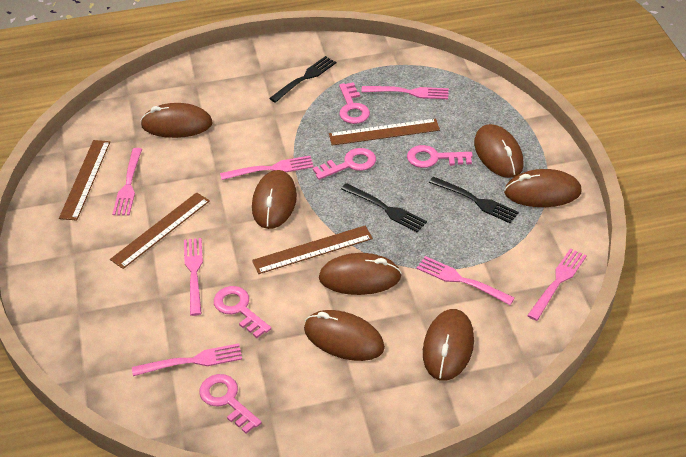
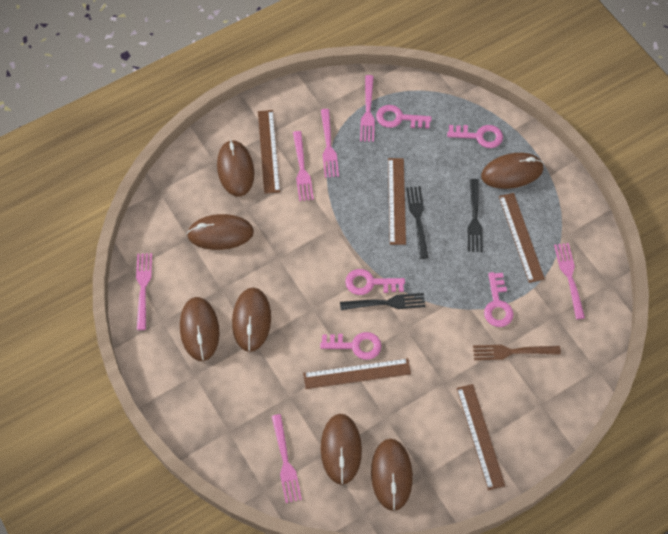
brown fork: none = 0 -> [473,345,561,360] = 1
brown ruler: [59,140,110,221] [110,192,210,269] [252,226,373,274] [329,118,440,146] = 4 -> [258,110,280,194] [303,358,411,389] [388,158,406,245] [456,384,505,490] [499,193,545,283] = 5
pink fork: [112,148,142,216] [132,343,242,376] [184,238,203,316] [220,156,314,180] [361,86,449,99] [416,256,515,305] [527,248,587,321] = 7 -> [136,253,152,330] [271,414,302,503] [293,131,314,201] [321,109,339,178] [360,75,375,142] [554,243,585,319] = 6

